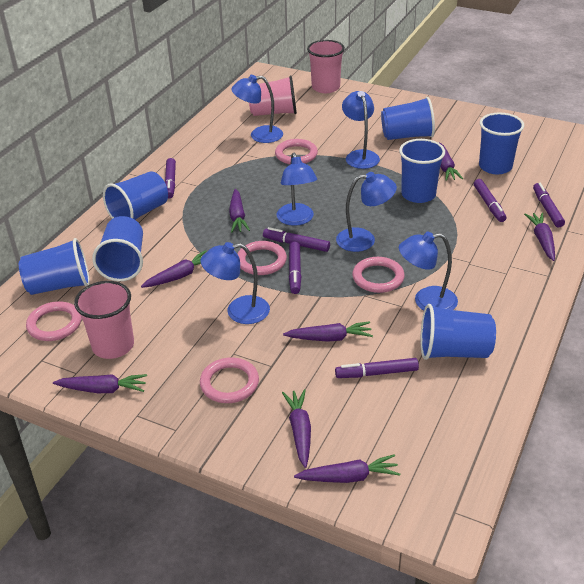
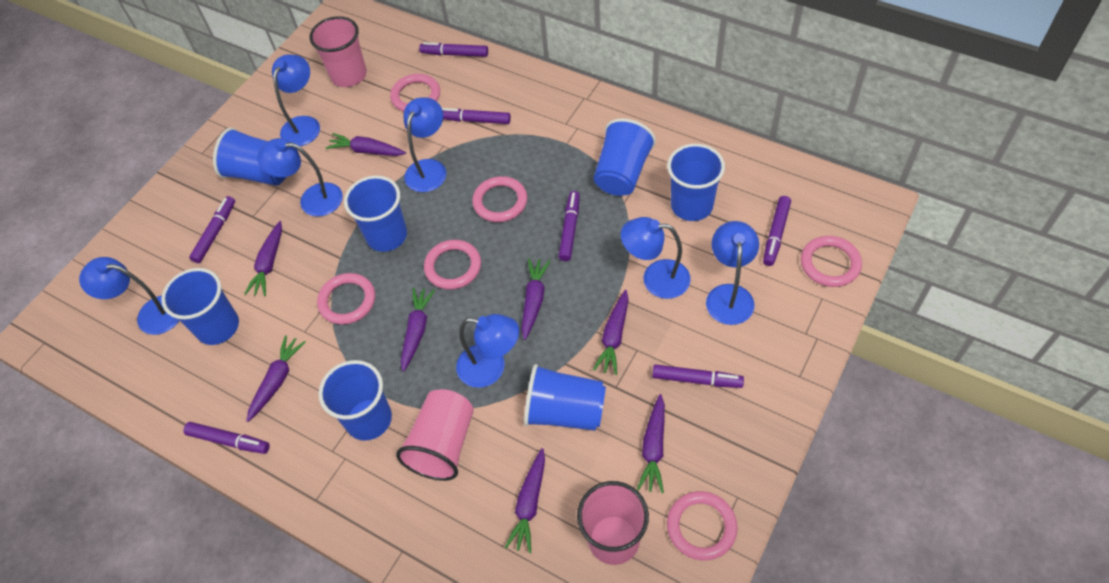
blue lamp: [201,242,270,324] [231,75,283,143] [277,153,317,226] [336,172,397,252] [342,91,380,169] [399,232,458,311] = 6 -> [79,257,179,335] [257,138,343,217] [272,55,320,146] [404,97,446,192] [456,314,519,388] [621,217,691,299] [706,221,759,325] = 7
pink ring: [26,301,81,341] [200,358,259,403] [238,241,287,275] [275,139,318,164] [352,257,405,293] = 5 -> [317,273,375,325] [390,74,440,112] [424,240,481,289] [472,176,527,222] [667,491,738,560] [801,236,862,287] = 6
purple marker: [165,158,176,199] [263,227,330,252] [289,242,302,294] [335,358,419,378] [474,179,506,222] [533,183,565,227] = 6 -> [183,422,270,454] [189,196,235,263] [419,42,488,57] [442,108,511,124] [559,191,580,261] [652,364,744,388] [763,196,791,266] = 7

